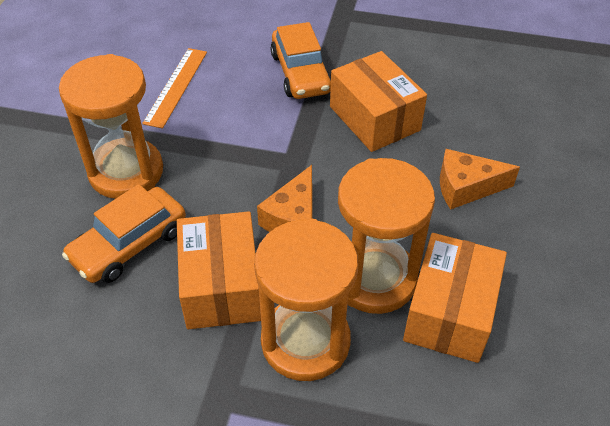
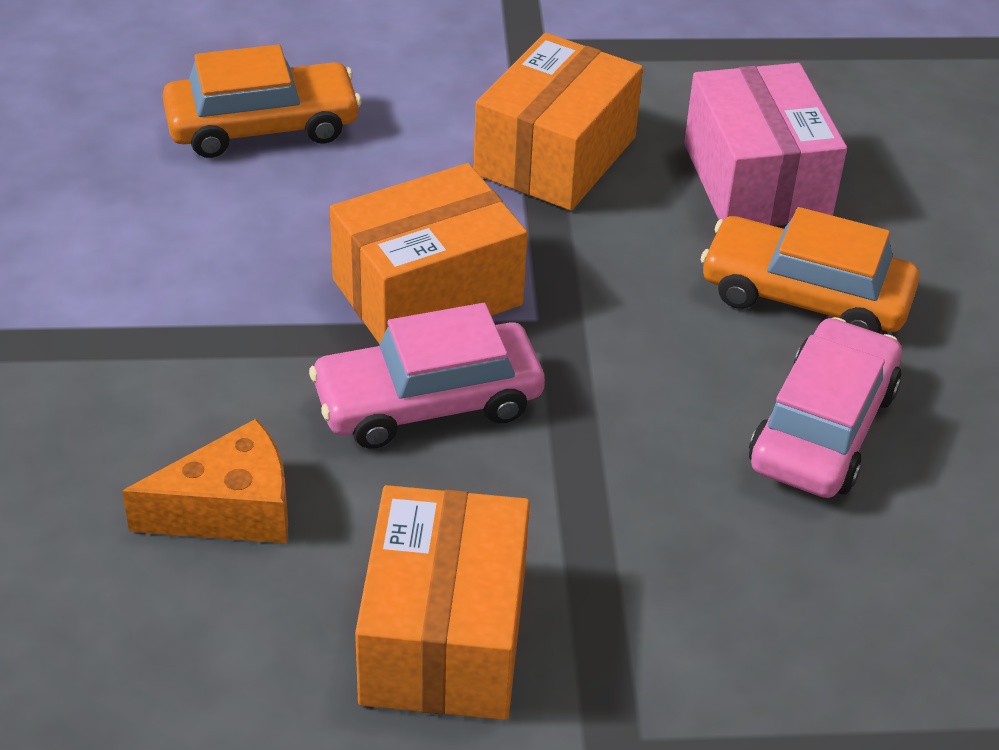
orange cheese: [257,165,312,232] [440,149,520,209] = 2 -> [122,419,288,543] = 1
orange hourglass: [59,54,163,199] [254,219,358,381] [338,158,435,314] = 3 -> none = 0
orange ruler: [142,48,207,129] = 1 -> none = 0
pink box: none = 0 -> [684,63,847,226] = 1
pink car: none = 0 -> [309,303,545,449] [749,317,902,498] = 2

